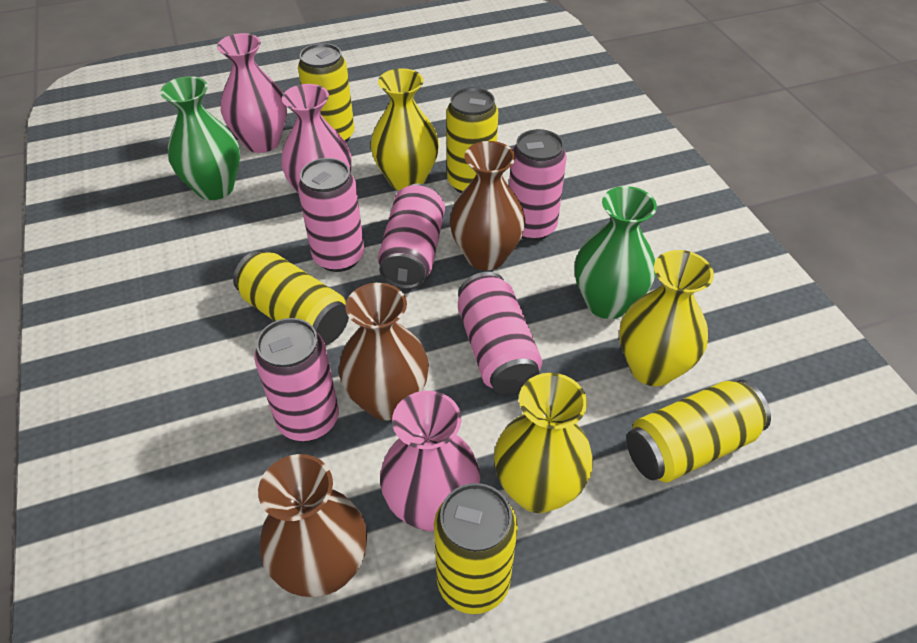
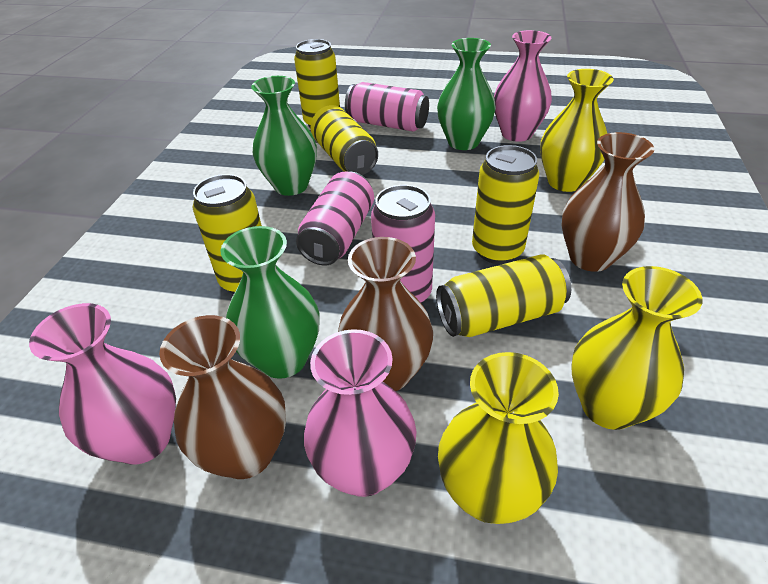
green vase: [160,76,240,200] [575,186,657,319] = 2 -> [220,226,320,379] [251,76,317,196] [437,38,496,150] = 3
pink can: [254,318,339,441] [298,158,364,272] [378,184,445,289] [458,272,542,394] [509,129,567,241] = 5 -> [296,172,374,265] [345,82,429,132] [371,185,435,303] = 3

